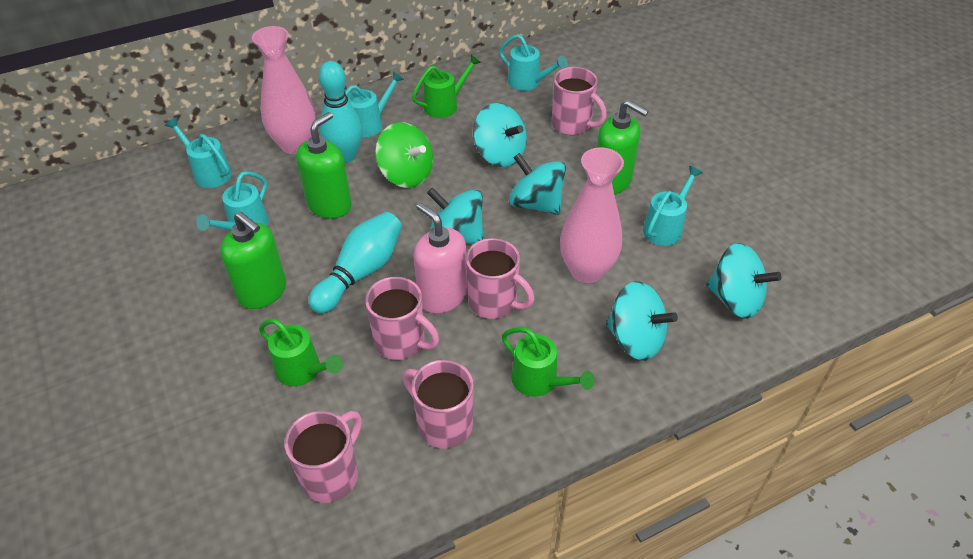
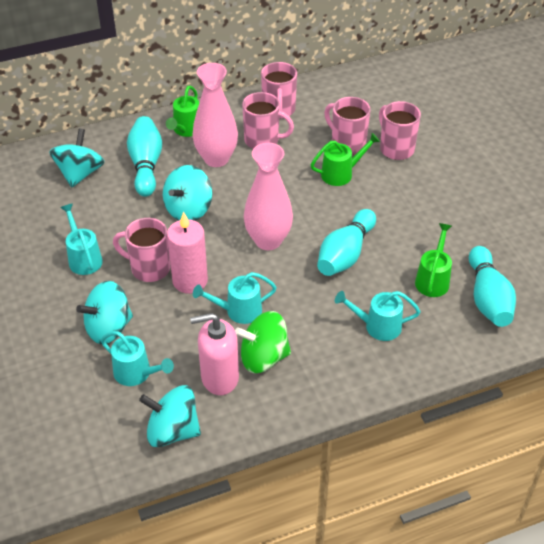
green soap dispenser: [220,212,286,309] [296,112,352,219] [597,100,649,194] = 3 -> none = 0
pink candle: none = 0 -> [167,211,208,294] = 1
turquoise bowling pin: [308,212,402,314] [319,61,363,163] = 2 -> [127,116,162,197] [317,209,376,276] [469,246,516,327] = 3
turquoise spinning top: [427,188,483,244] [473,103,527,167] [509,153,566,215] [606,281,678,360] [706,243,782,319] = 5 -> [49,128,105,188] [76,281,133,344] [139,385,201,447] [163,165,213,221] = 4
turquoise watering can: [165,117,232,188] [196,171,269,231] [345,71,404,138] [499,34,568,91] [643,166,703,246] = 5 -> [60,204,103,275] [101,331,174,386] [193,272,277,324] [335,291,420,341] = 4

